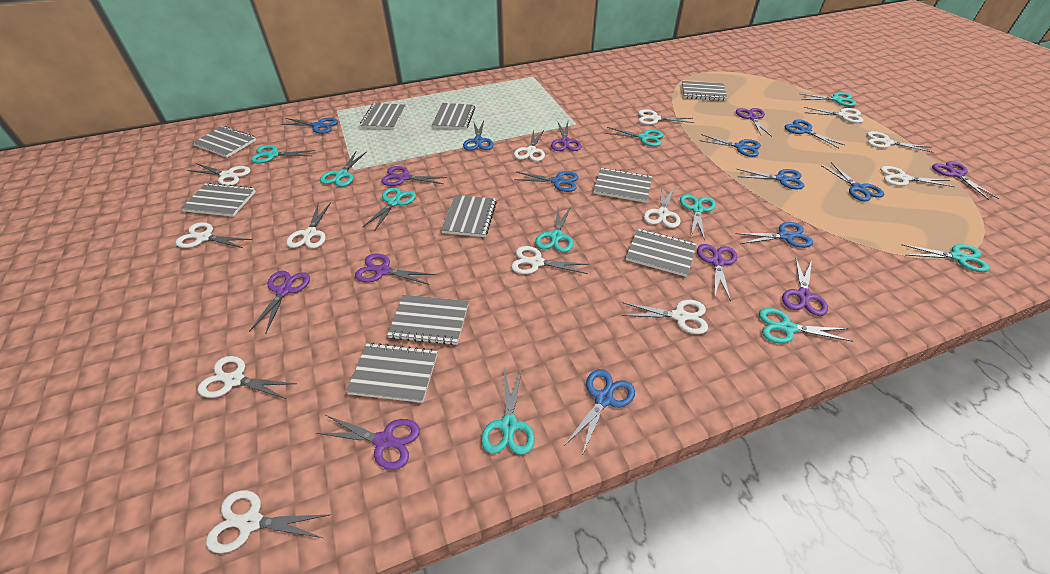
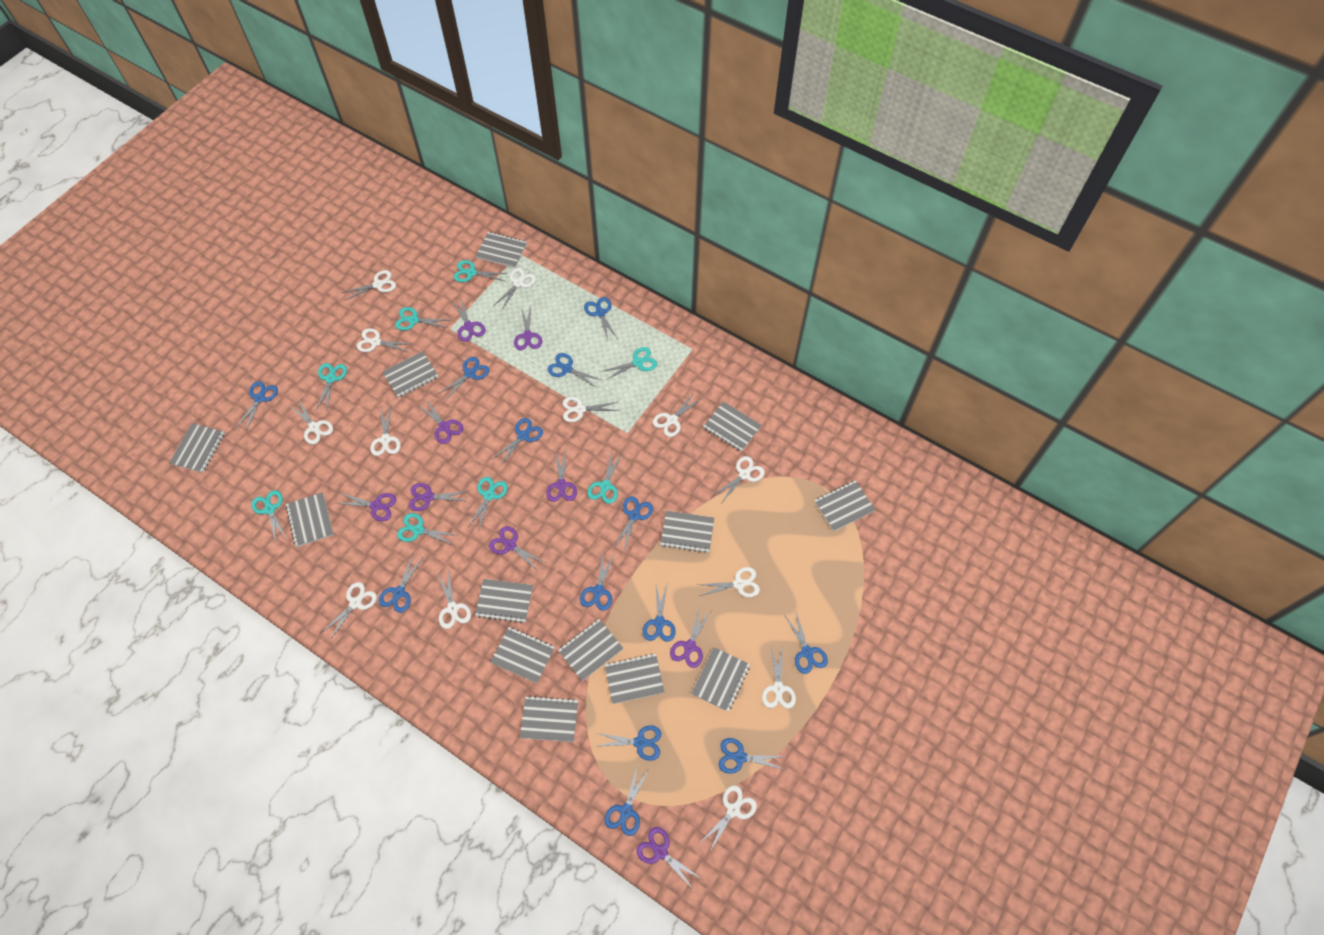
blue scissors: [281,118,338,134] [463,121,494,151] [514,171,579,192] [564,369,635,455] [699,134,761,157] [736,169,804,189] [736,222,813,248] [785,119,844,148] [821,162,884,201] = 9 -> [236,381,278,431] [379,554,422,613] [438,357,489,401] [493,418,543,466] [548,353,601,388] [580,553,615,611] [584,297,618,340] [597,725,661,761] [605,766,649,836] [613,497,653,551] [643,582,676,642] [719,738,786,774] [785,612,828,674] = 13
grey notebook: [181,183,256,217] [193,126,256,158] [346,343,438,403] [360,103,406,129] [387,295,469,345] [432,103,475,130] [441,195,497,237] [593,168,652,203] [626,229,697,277] [682,81,727,101] = 10 -> [169,423,225,473] [286,492,334,547] [382,351,438,398] [475,579,533,623] [476,232,527,268] [490,627,555,683] [520,696,578,742] [558,619,623,681] [605,653,664,704] [660,511,714,553] [691,647,750,712] [703,401,762,452] [814,480,875,531] = 13
turquoise scissors: [251,145,316,163] [320,151,367,187] [362,187,416,231] [481,367,535,455] [535,207,573,252] [605,127,663,147] [680,194,716,241] [759,308,853,344] [801,92,857,107] [901,244,990,272] = 10 -> [251,490,287,543] [316,363,347,410] [395,307,448,331] [397,513,456,545] [454,260,508,282] [467,477,508,532] [587,452,622,504] [601,347,657,380] = 8

